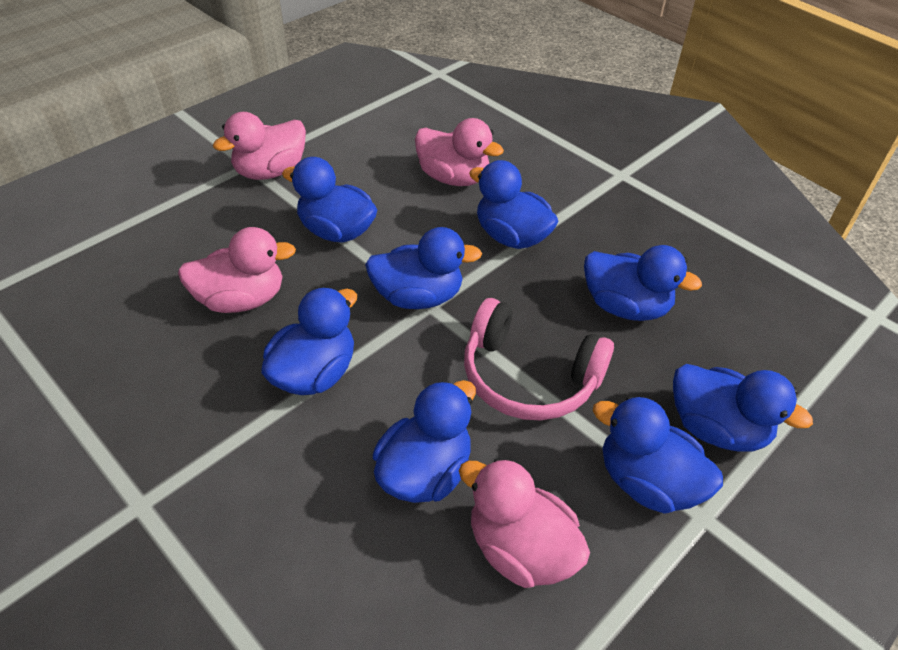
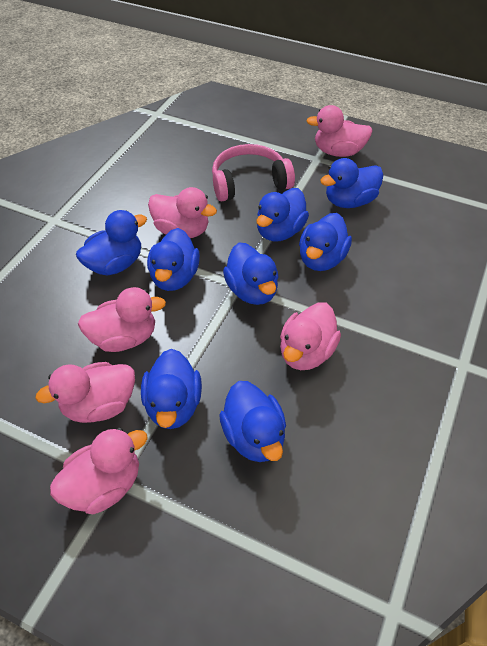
pink duck: [178,227,296,313] [213,112,306,180] [415,118,504,186] [459,458,590,588] = 4 -> [35,362,135,423] [50,428,148,514] [78,287,166,352] [148,187,217,238] [280,302,341,370] [306,105,373,157] = 6

